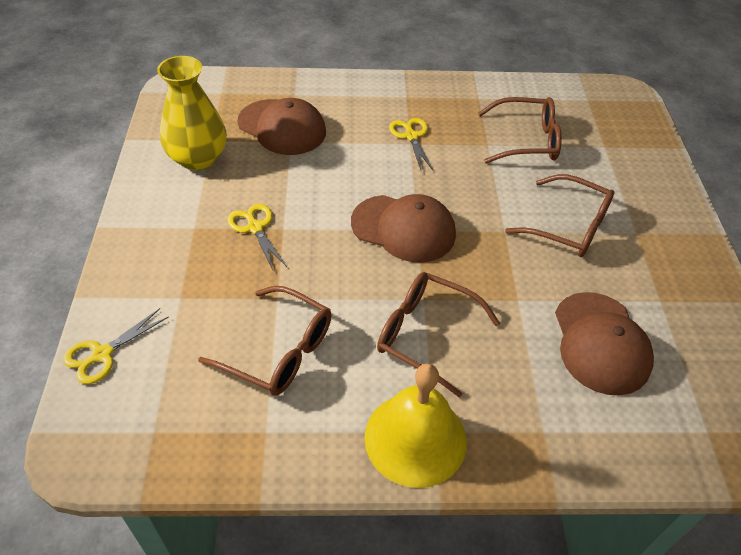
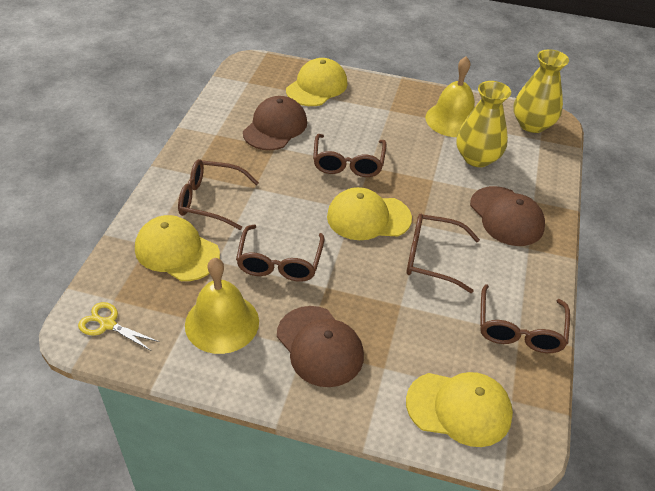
brown glasses: [198,286,332,396] [377,272,500,397] [478,97,562,164] [505,174,614,257] = 4 -> [178,159,259,230] [236,225,325,282] [313,134,387,177] [406,214,480,293] [480,284,570,353] = 5
yellow bell: [364,363,467,488] = 1 -> [185,258,259,354] [425,56,475,137] = 2
yellow cap: none = 0 -> [135,215,220,281] [286,58,348,106] [327,187,412,240] [406,372,513,447] = 4
yellow scissors: [63,308,168,384] [228,204,287,270] [389,118,434,171] = 3 -> [78,302,159,351] = 1
yellow vase: [157,56,227,170] = 1 -> [457,81,511,167] [513,49,569,133] = 2

